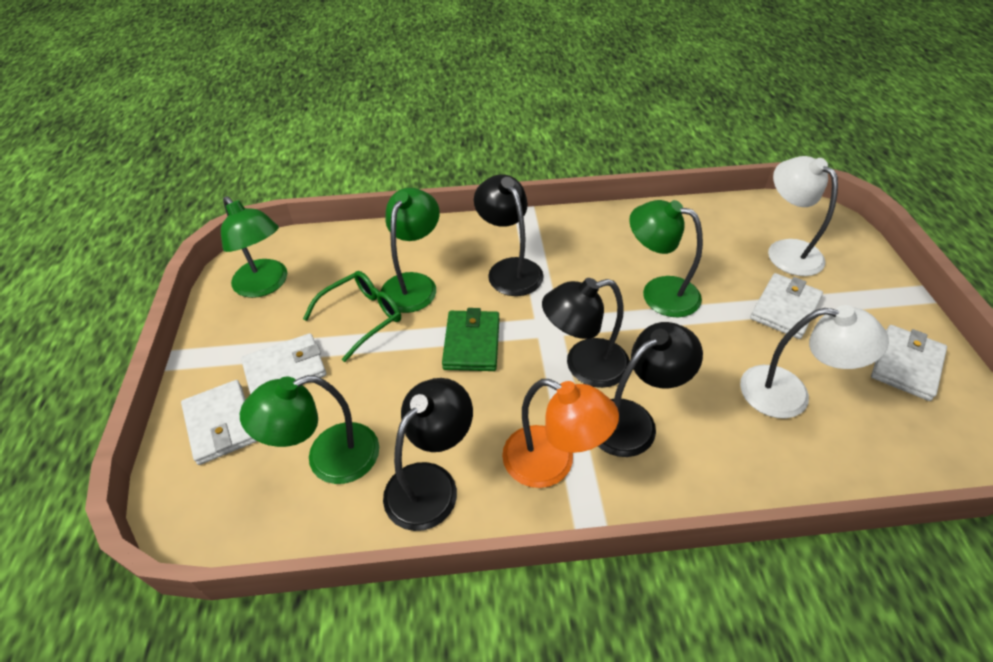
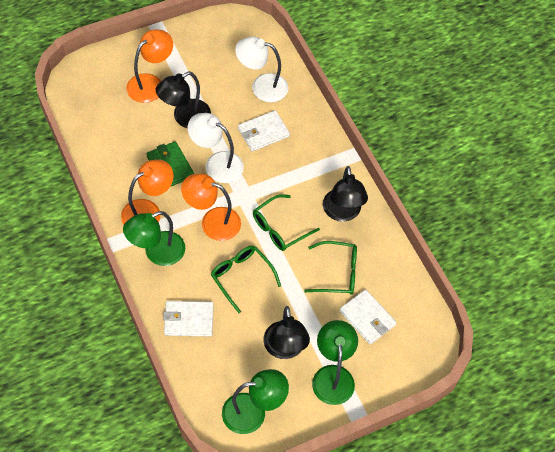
black lamp: [383,378,473,531] [474,174,544,296] [542,278,630,388] [598,322,703,457] = 4 -> [156,72,211,128] [263,306,310,359] [323,166,368,222] = 3
green glasses: [303,271,401,362] = 1 -> [211,246,281,313] [253,194,320,251] [304,241,357,295] = 3
green lamp: [221,196,287,298] [240,375,379,484] [380,188,440,313] [629,200,703,317] = 4 -> [123,211,185,266] [222,369,289,434] [312,320,358,405] = 3
orange lamp: [502,379,619,488] = 1 -> [121,159,174,225] [126,29,173,103] [181,174,241,241] = 3
white wallet: [181,380,257,465] [241,333,326,395] [750,273,823,339] [871,325,947,401] = 4 -> [163,301,214,337] [238,110,290,152] [339,289,397,344] = 3

